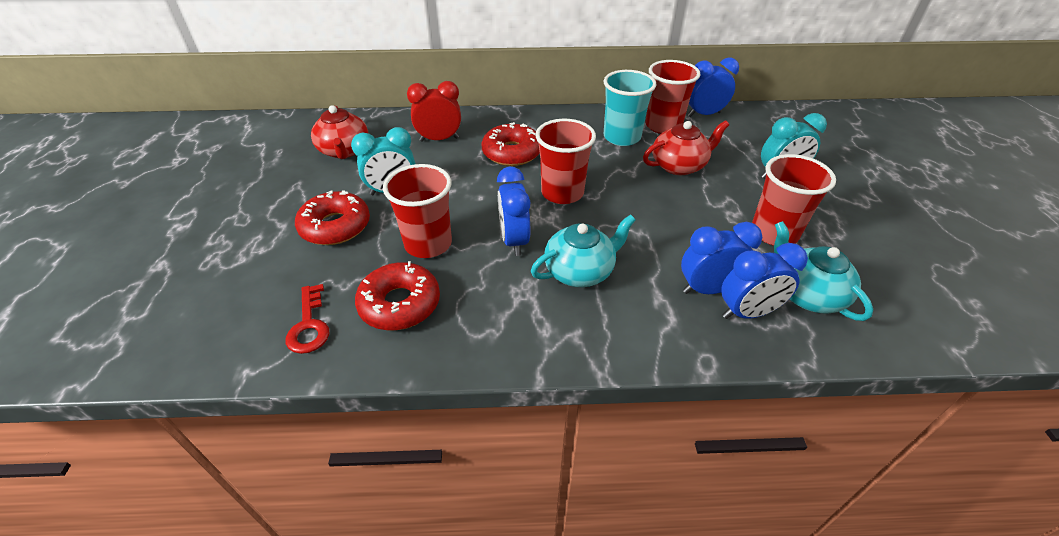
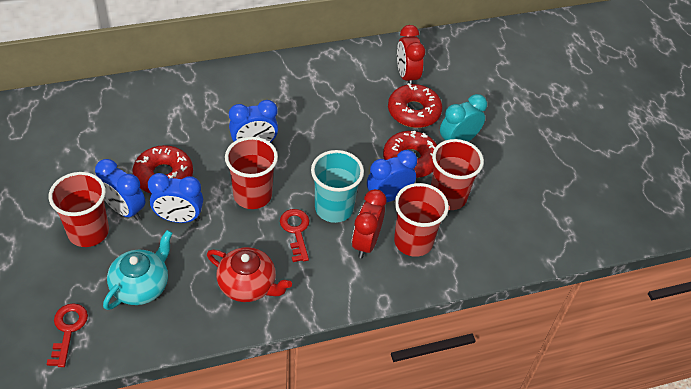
red clock: [407,81,461,142] = 1 -> [352,189,386,258] [397,25,425,84] = 2
red key: [286,284,330,354] = 1 -> [47,303,88,367] [280,209,309,262] = 2
red teapot: [311,105,368,159] [643,120,729,175] = 2 -> [207,247,292,302] = 1
turquoise clock: [351,127,416,195] [761,113,827,179] = 2 -> [440,94,487,142] = 1
turquoise teapot: [531,214,636,287] [774,221,873,321] = 2 -> [103,230,173,310] = 1

